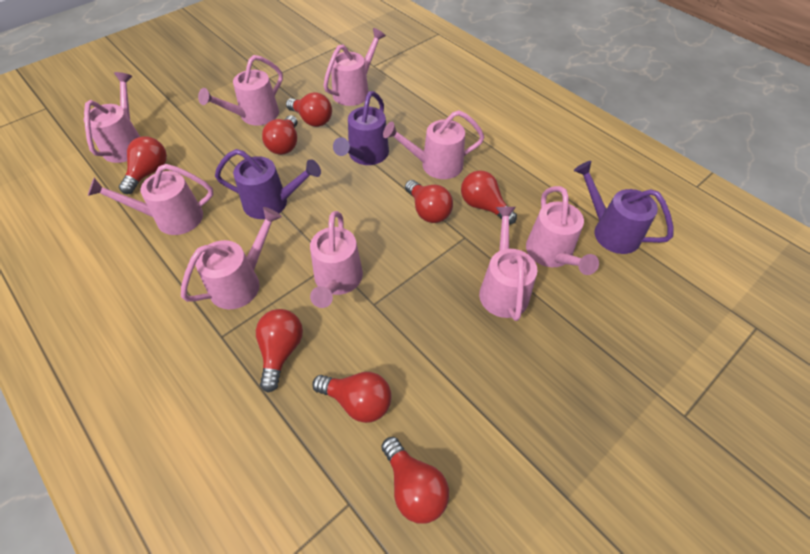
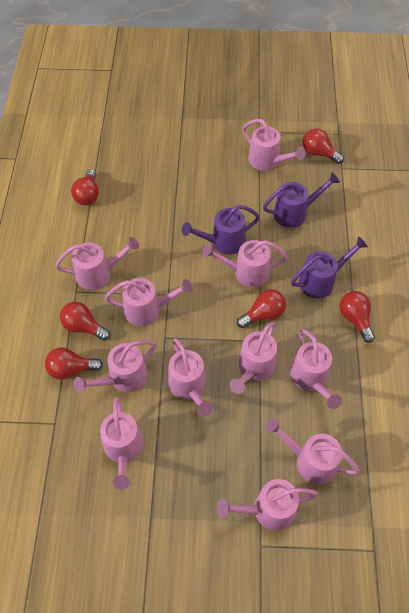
pink watering can: [84,72,140,163] [88,164,213,235] [181,207,282,309] [198,55,283,125] [310,211,363,308] [323,28,386,106] [383,110,484,179] [479,207,538,321] [526,186,599,275] = 9 -> [55,237,139,290] [74,340,157,393] [100,397,143,490] [105,278,193,326] [168,338,213,417] [202,240,287,287] [216,479,318,531] [230,321,277,394] [242,119,306,171] [266,418,360,485] [290,329,342,409] = 11
red light bulb: [119,136,167,194] [256,309,303,393] [262,115,297,155] [286,92,332,127] [312,372,392,423] [381,437,449,524] [405,180,453,223] [461,170,517,225] = 8 -> [45,348,103,380] [60,302,110,341] [71,169,99,205] [237,289,286,328] [303,129,344,164] [339,291,375,343] = 6

